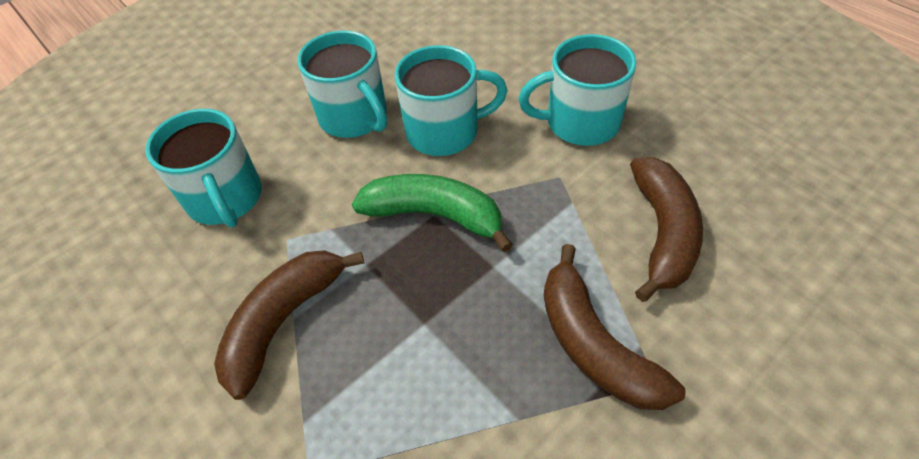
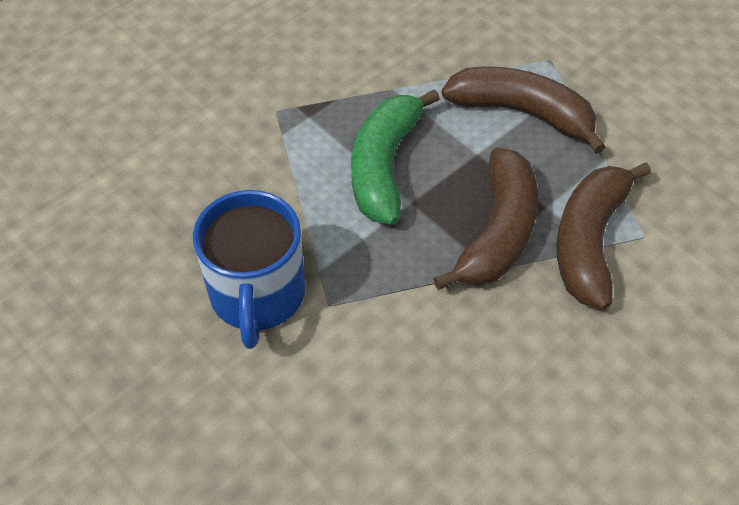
blue mug: none = 0 -> [193,190,305,349] = 1
turquoise mug: [145,109,262,227] [297,31,387,138] [395,45,508,156] [518,34,636,146] = 4 -> none = 0

